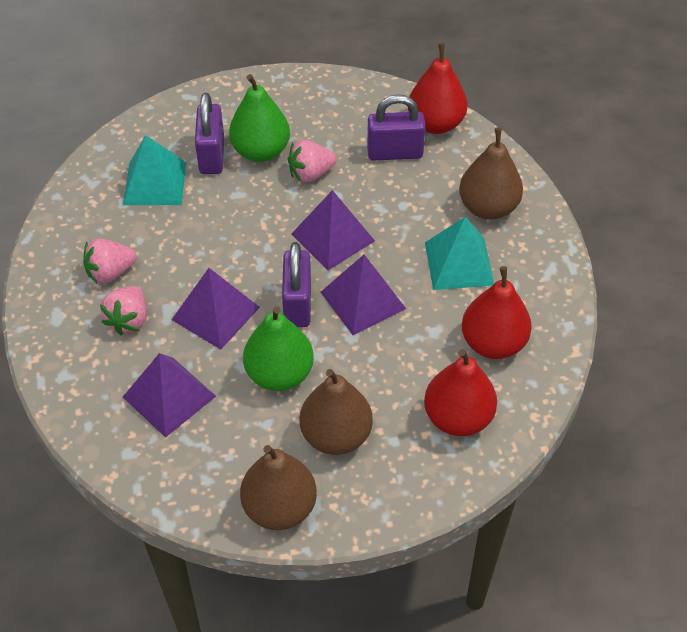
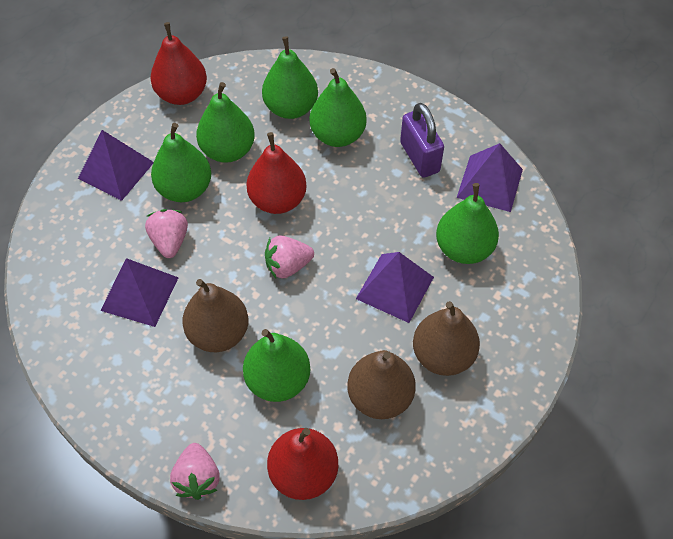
green pear: [229,74,290,162] [243,306,314,391] = 2 -> [151,123,211,202] [196,82,255,163] [243,329,310,402] [262,36,318,119] [309,68,367,147] [436,183,499,264] = 6
purple padlock: [195,93,224,174] [282,242,311,327] [367,94,426,161] = 3 -> [400,103,444,178] = 1
turquoise pyramid: [123,135,186,205] [425,217,494,290] = 2 -> none = 0

